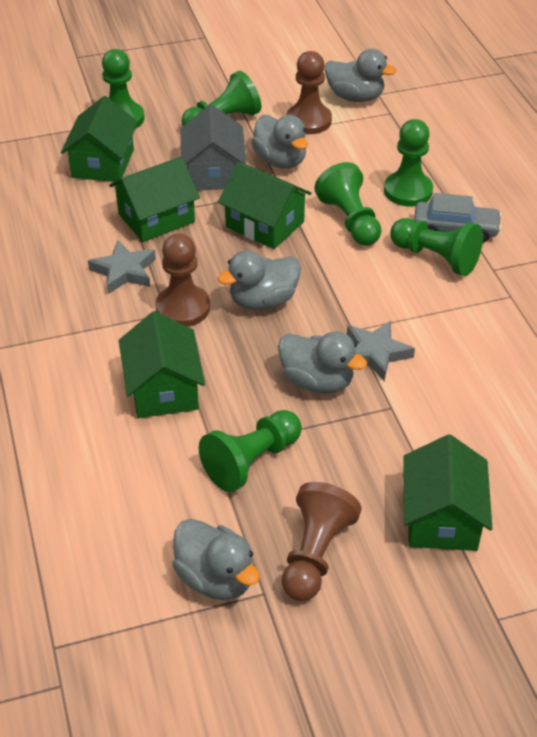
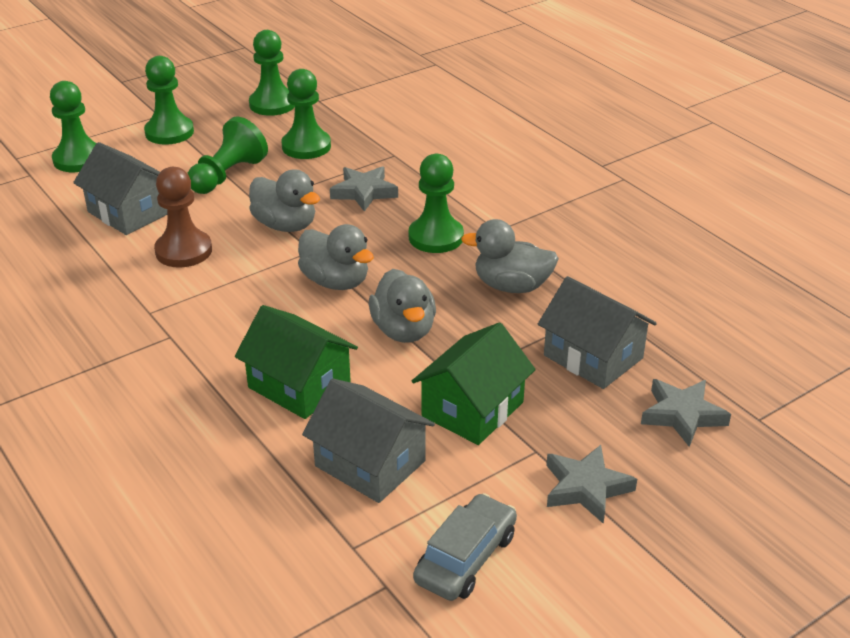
brown pawn: [156,233,210,327] [282,482,361,601] [286,51,332,134] = 3 -> [154,167,212,268] = 1
green house: [61,96,138,182] [109,157,200,242] [119,311,205,418] [218,162,312,249] [403,434,492,551] = 5 -> [235,305,358,419] [412,322,536,445] = 2
grey duck: [172,519,260,600] [218,250,301,310] [251,115,308,169] [278,331,367,394] [325,49,397,102] = 5 -> [249,169,320,232] [298,224,374,290] [369,269,436,343] [461,219,559,293] = 4
grey house: [180,104,246,190] = 1 -> [73,142,167,235] [302,379,435,503] [538,276,657,389] = 3
grey star: [88,240,156,294] [347,321,415,381] = 2 -> [330,166,398,212] [546,445,637,524] [641,379,731,447] = 3

